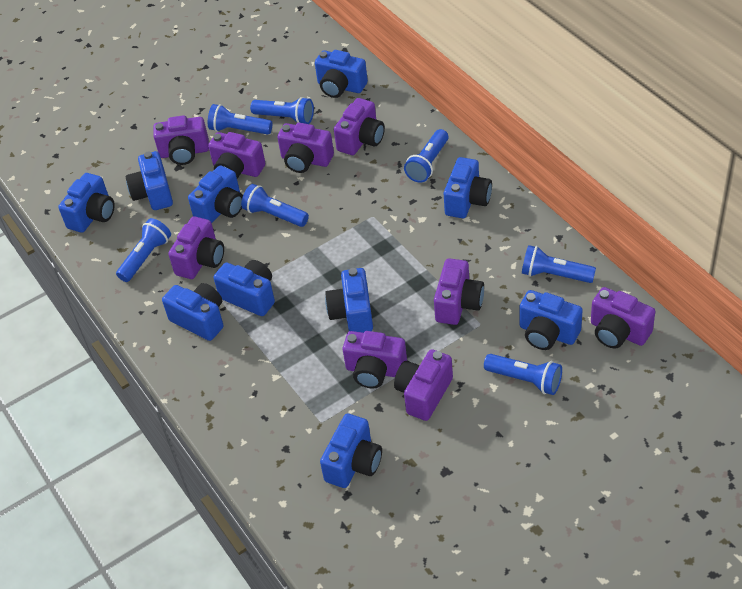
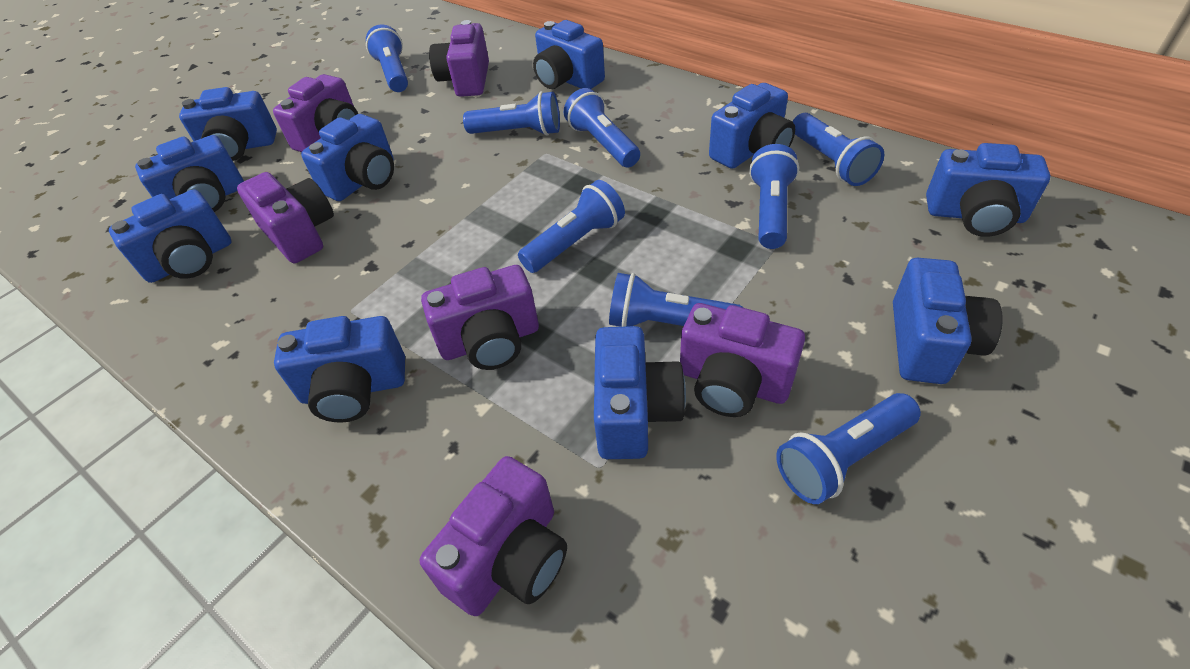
blue flashlight: [116,218,171,282] [208,104,272,135] [241,184,309,227] [250,97,314,124] [404,129,449,183] [484,354,562,395] [522,245,596,283] = 7 -> [366,24,408,92] [463,91,560,136] [518,180,625,273] [564,88,640,167] [609,273,743,327] [749,144,799,249] [776,393,921,504] [793,113,884,186] = 8
purple camera: [153,115,209,165] [168,216,224,279] [208,132,265,179] [277,123,334,173] [334,98,385,155] [343,331,407,389] [394,349,453,421] [434,258,484,325] [591,287,655,349] = 9 -> [237,172,334,263] [273,74,358,152] [419,456,567,616] [421,265,539,370] [429,20,489,97] [680,303,805,417] = 6

